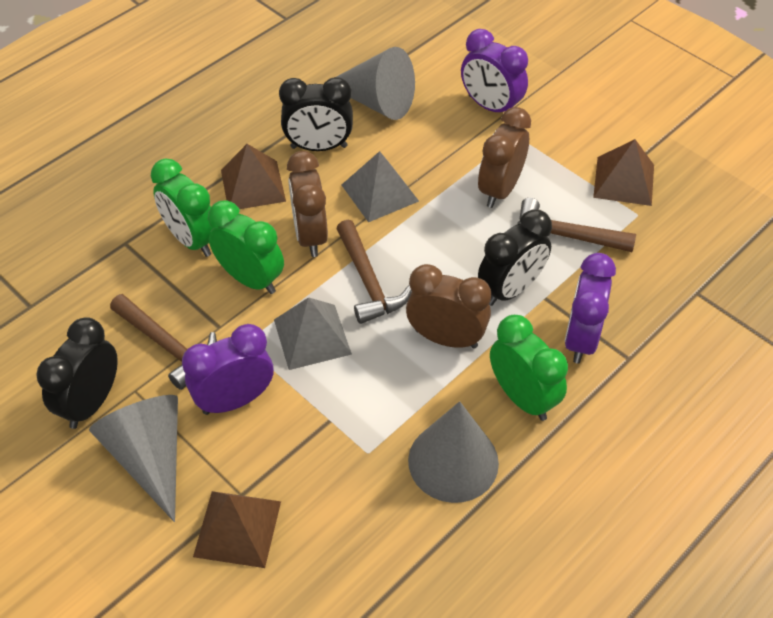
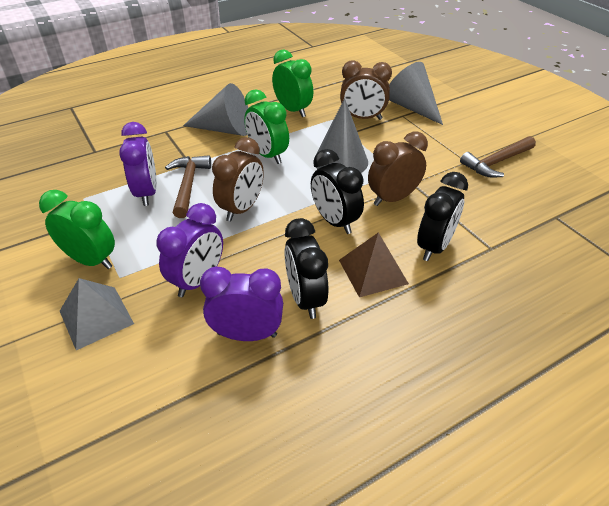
brown hammer: [110,294,217,390] [336,220,412,324] [517,198,636,252] = 3 -> [165,155,211,218] [460,136,536,178] = 2
brown pyramid: [193,491,281,568] [221,144,286,209] [593,139,654,206] = 3 -> [339,232,409,297] = 1
grey pyramid: [274,297,352,370] [342,151,419,222] = 2 -> [60,278,134,350] = 1

